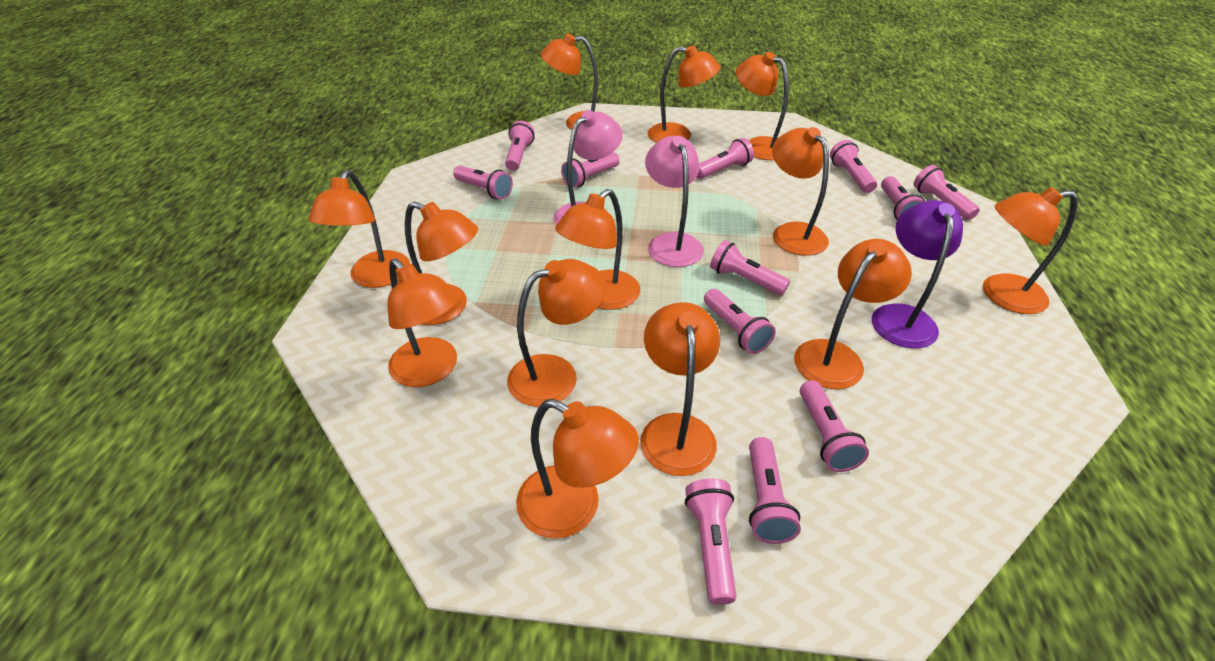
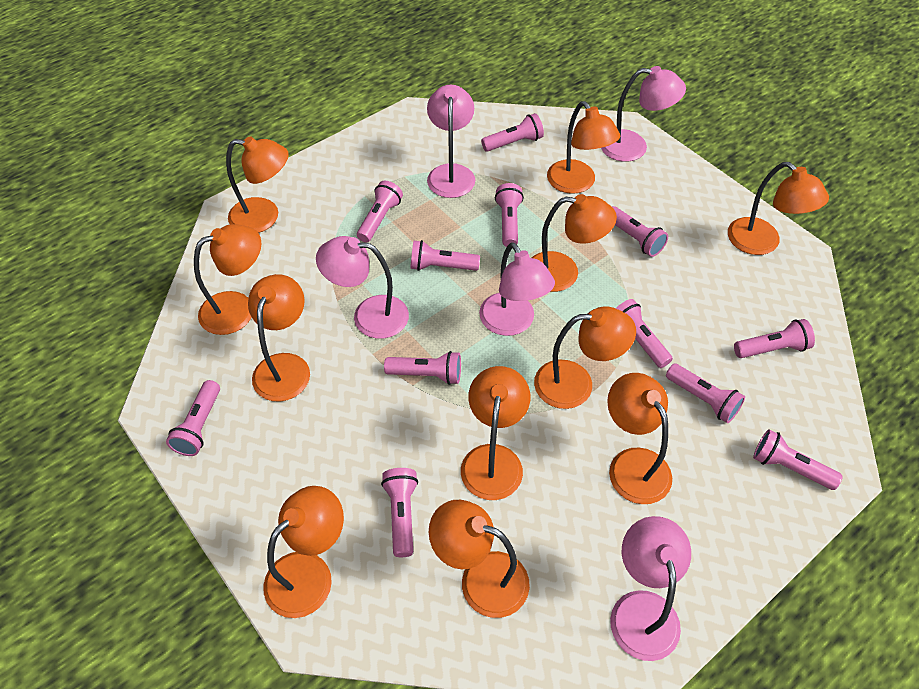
orange lamp: [308,170,410,288] [387,258,459,387] [405,201,478,325] [507,259,605,407] [516,399,639,539] [541,34,598,130] [555,189,640,310] [640,302,720,476] [647,45,721,143] [736,52,789,160] [772,127,829,256] [794,239,912,389] [983,187,1078,314] = 13 -> [194,224,261,335] [226,136,289,233] [248,274,310,402] [263,486,344,618] [429,500,530,618] [461,366,530,500] [532,194,617,292] [534,307,636,409] [547,101,620,194] [607,373,672,504] [728,162,829,255] = 11
pink lamp: [553,110,623,225] [645,136,704,267] = 2 -> [316,236,409,339] [427,85,475,198] [479,242,555,336] [601,66,686,162] [610,516,691,661] = 5
purple lamp: [872,200,963,348] = 1 -> none = 0

